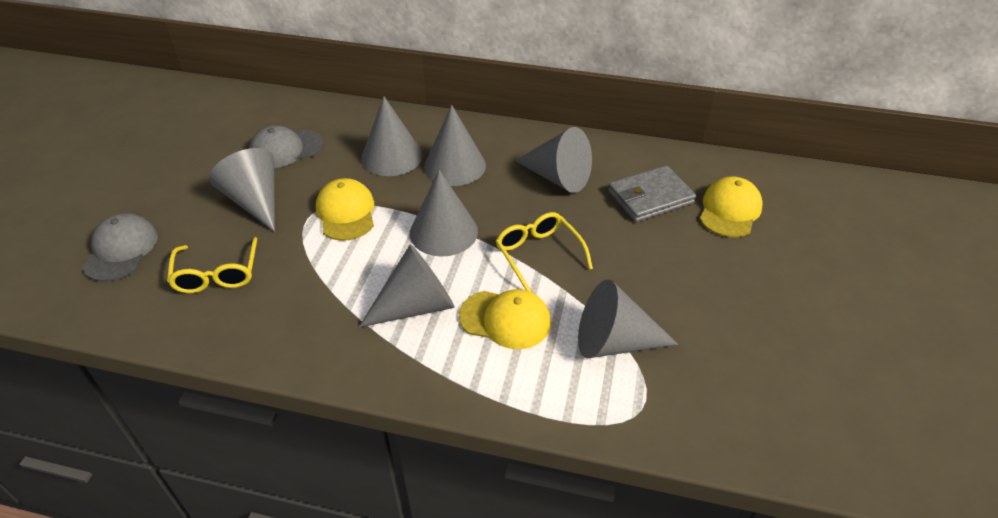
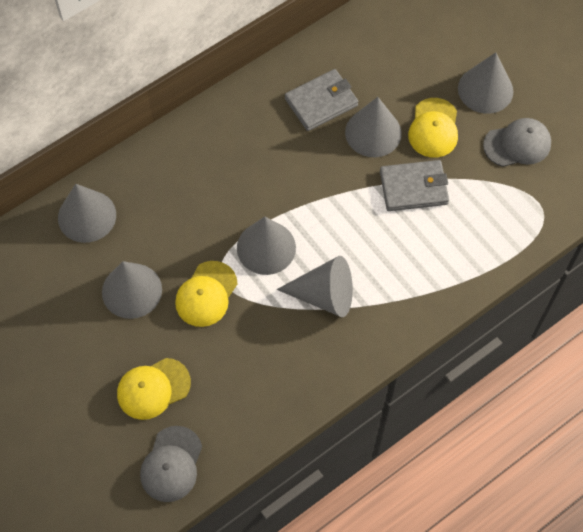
grey cone: [209,148,275,232] [359,244,455,327] [361,96,423,176] [410,170,478,257] [424,105,486,186] [515,127,592,193] [578,280,678,358] = 7 -> [58,184,116,243] [102,261,162,319] [237,217,296,275] [277,256,353,317] [345,97,402,157] [458,52,513,114] = 6
grey wallet: [608,165,696,222] = 1 -> [285,69,358,131] [380,160,449,211] = 2
yellow glasses: [167,237,257,293] [496,212,593,292] = 2 -> none = 0

